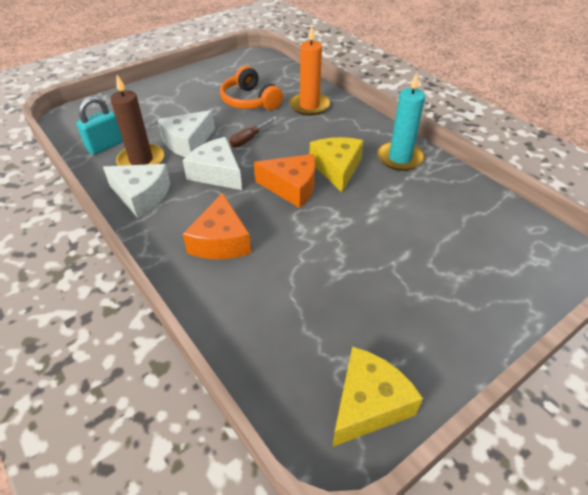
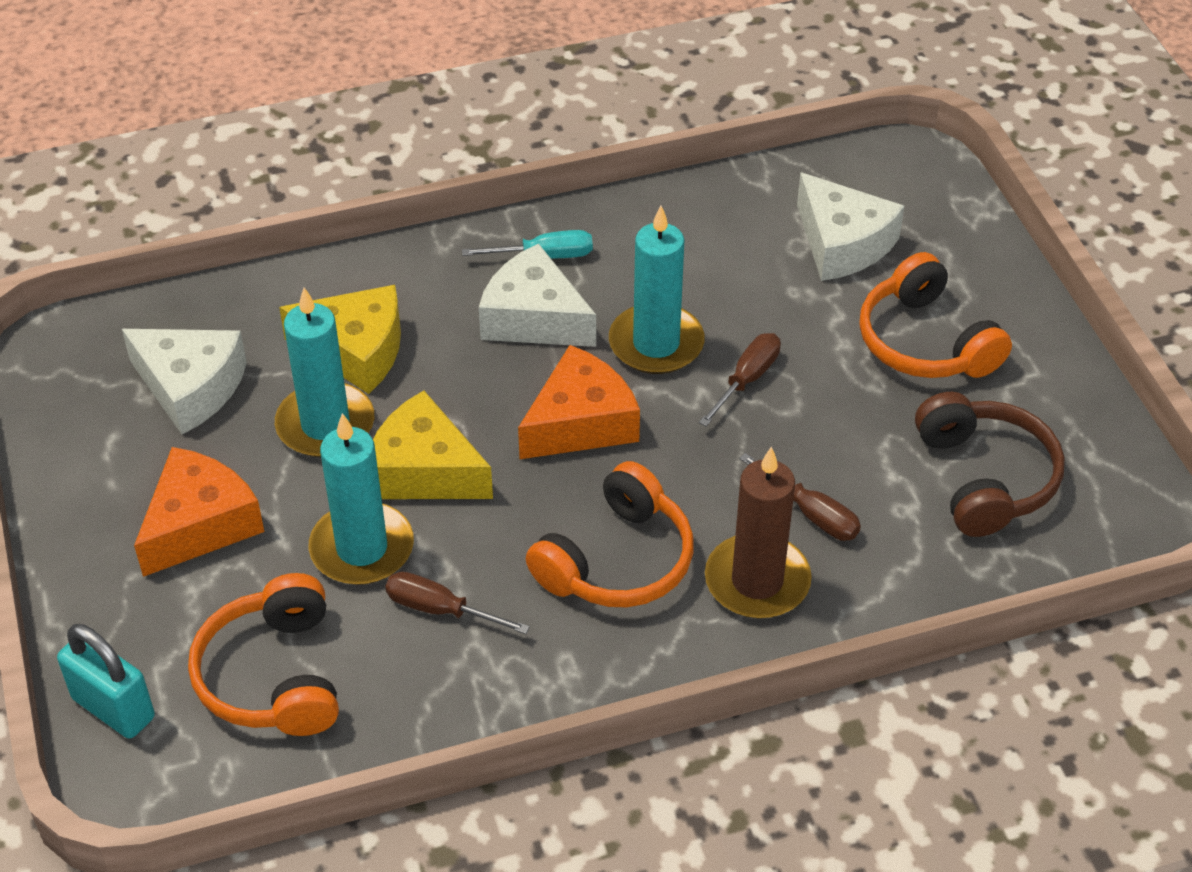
brown headphones: none = 0 -> [915,392,1065,537] = 1
brown screwdriver: [229,117,277,148] = 1 -> [385,572,530,634] [699,333,781,427] [739,453,861,541] = 3
orange candle: [289,26,330,116] = 1 -> none = 0
orange headphones: [220,66,283,110] = 1 -> [188,573,339,736] [526,461,694,607] [859,252,1012,378] = 3
turquoise candle: [377,73,425,171] = 1 -> [275,288,374,457] [309,413,414,585] [609,206,705,374] = 3
turquoise screwdriver: none = 0 -> [462,230,593,258] = 1

